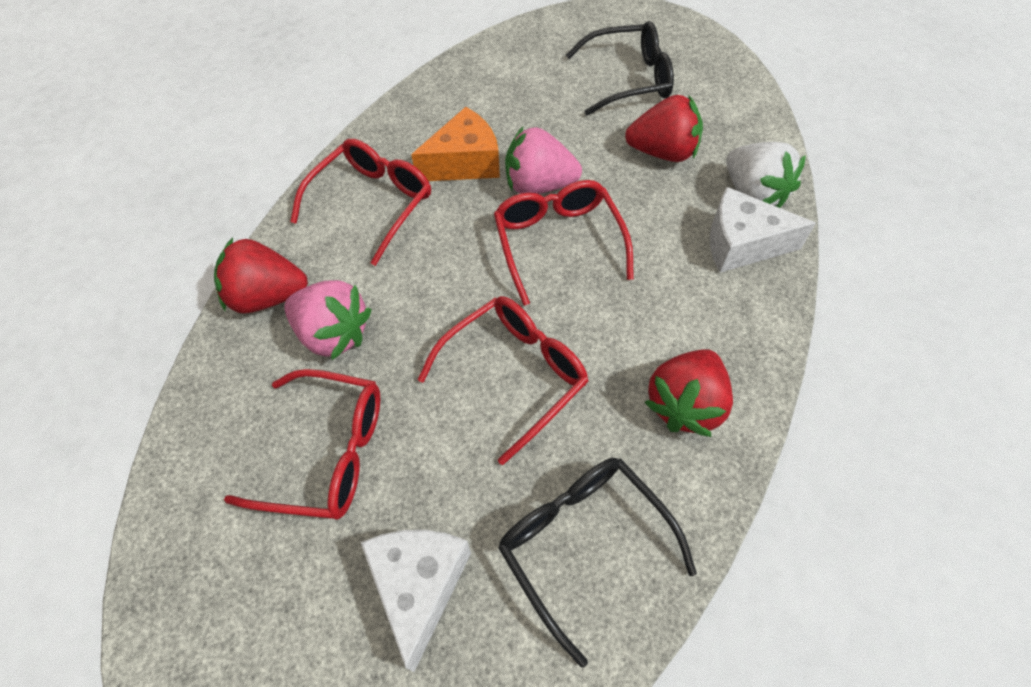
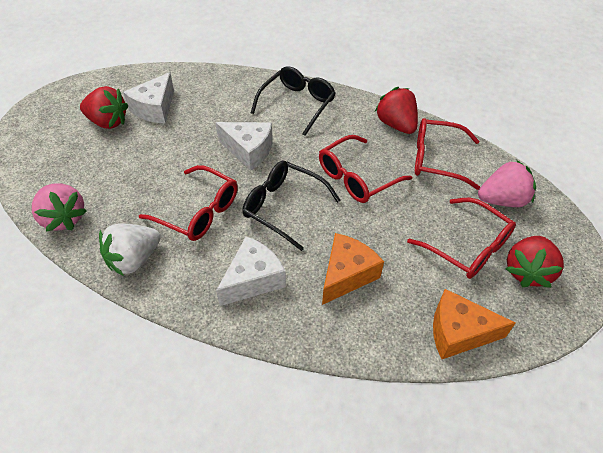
orange cheese: [411,107,500,181] = 1 -> [322,233,384,305] [433,289,516,359] = 2
white cheese: [361,530,471,672] [710,187,816,273] = 2 -> [123,72,174,124] [216,122,273,171] [216,236,286,306] = 3

